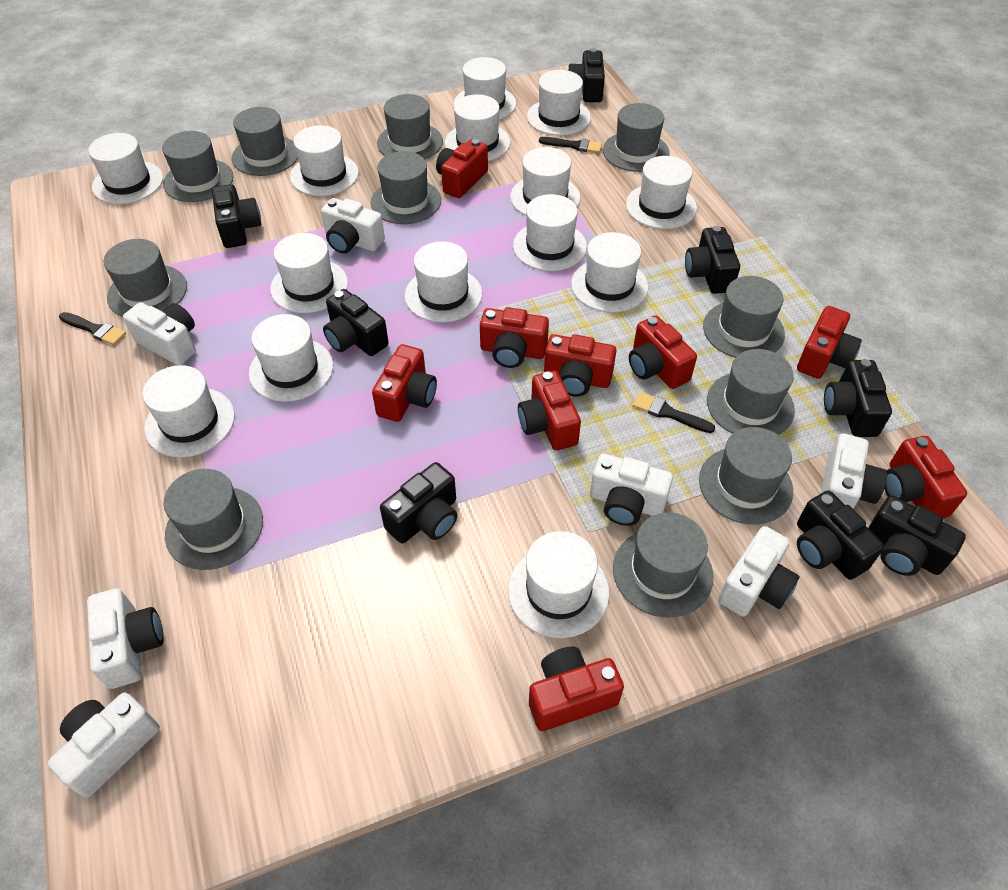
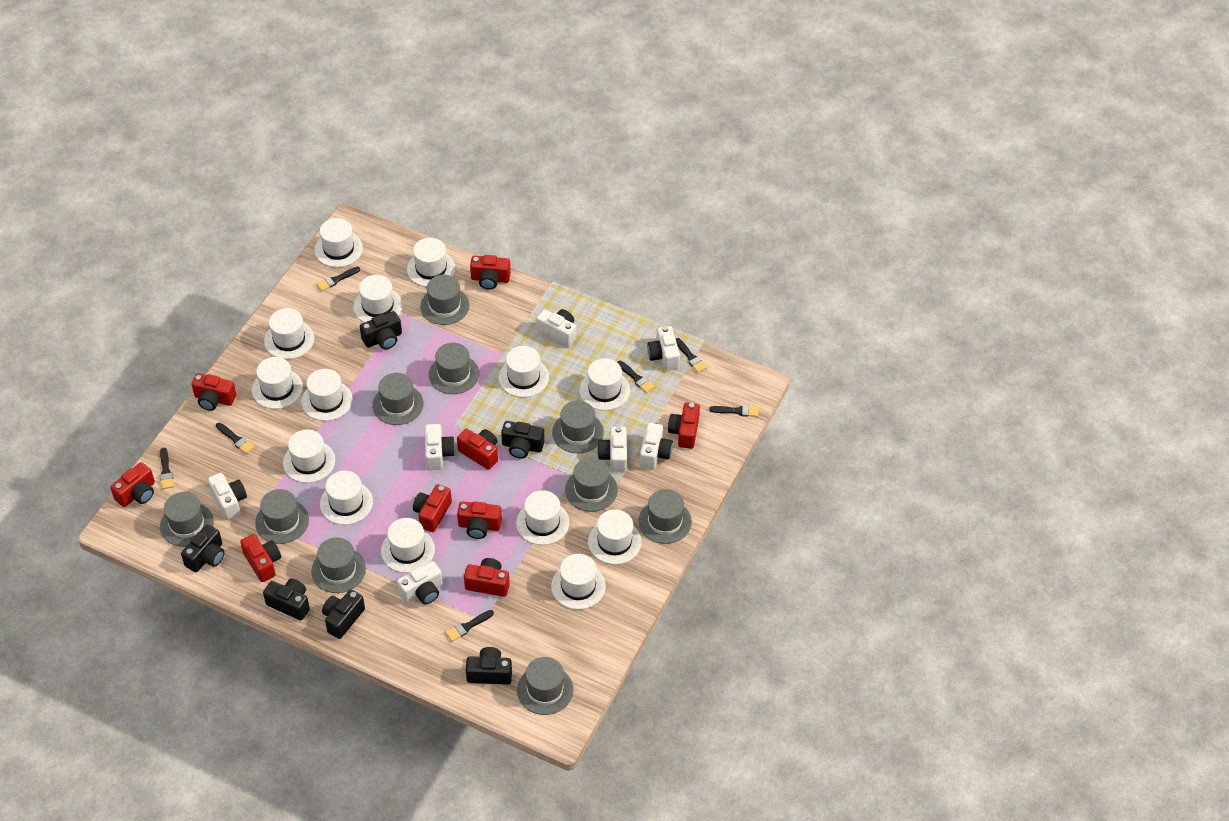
black brush: [59,312,126,345] [539,137,602,153] [633,392,715,433] = 3 -> [160,448,174,489] [216,423,255,454] [316,267,360,291] [445,610,494,642] [617,361,655,393] [676,338,707,373] [710,405,759,417] = 7
black camera: [212,184,261,248] [323,289,389,356] [380,462,458,544] [568,48,605,102] [685,226,740,294] [797,491,884,580] [824,359,892,437] [868,496,966,576] = 8 -> [181,524,225,572] [263,578,310,621] [322,590,365,639] [360,311,402,349] [466,647,512,685] [501,421,545,459] = 6
grey hat: [104,239,187,317] [162,131,234,202] [164,469,263,570] [232,107,298,176] [371,151,441,224] [377,94,443,159] [603,103,670,172] [613,512,713,618] [699,427,793,525] [703,276,785,358] [707,349,795,435] = 11 -> [160,492,214,547] [255,489,309,544] [311,537,366,593] [372,373,424,425] [420,275,470,325] [429,343,479,394] [517,657,573,715] [552,401,604,453] [565,458,618,512] [638,489,692,544] = 10

